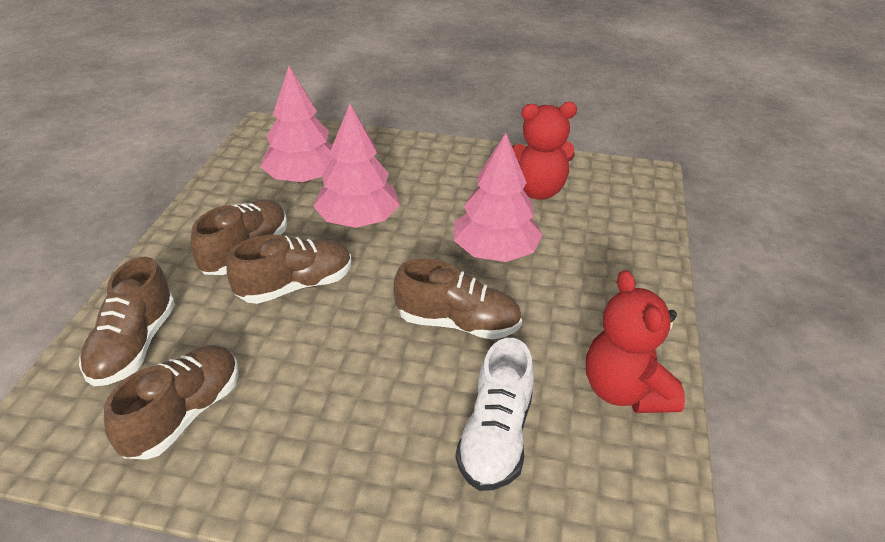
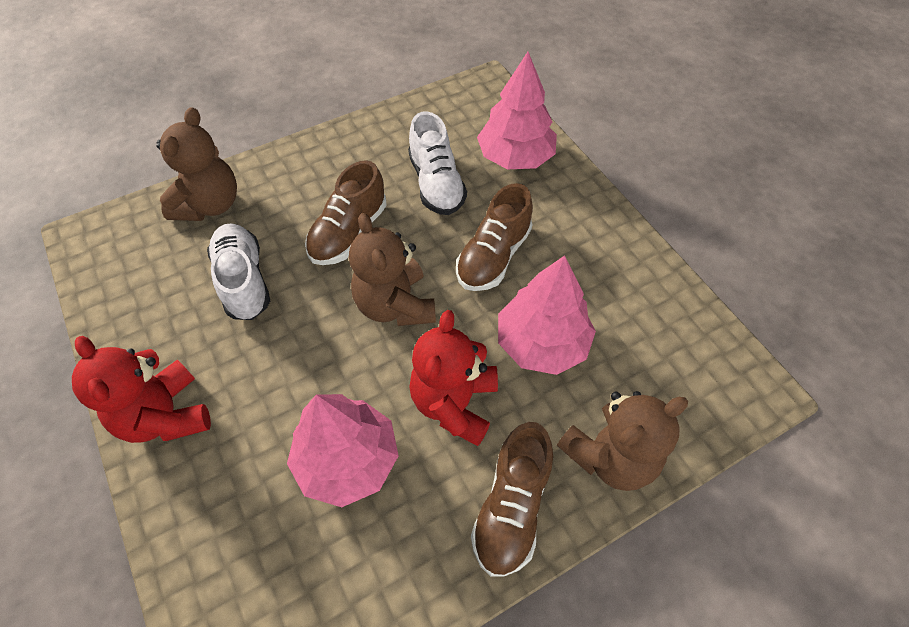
brown shoe: [79,257,175,386] [104,345,239,460] [191,199,287,275] [227,234,351,304] [394,258,522,340] = 5 -> [305,160,387,265] [456,183,533,291] [471,422,553,577] = 3
brown teddy bear: none = 0 -> [157,107,237,221] [349,213,436,326] [557,391,688,491] = 3
white shoe: [455,338,534,491] = 1 -> [207,224,270,320] [408,111,467,215] = 2

